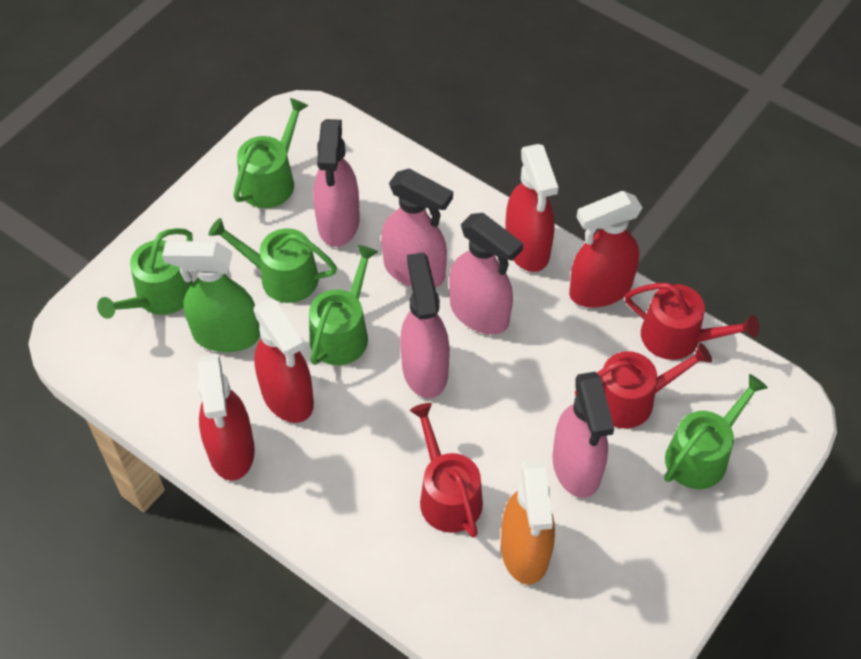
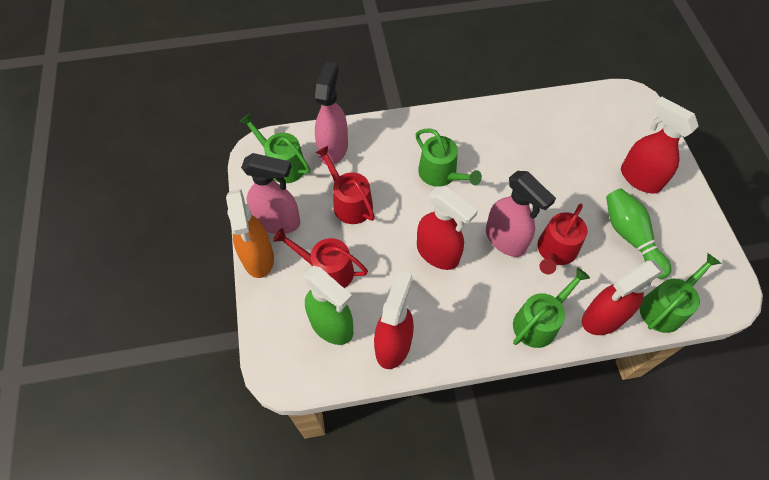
green bowling pin: none = 0 -> [606,188,671,279] = 1
green watering can: [97,228,193,319] [208,218,337,303] [233,98,309,208] [309,245,378,365] [664,374,768,489] = 5 -> [240,113,310,183] [416,129,482,187] [513,267,590,348] [640,253,721,333] = 4
pink spray bottle: [313,119,360,247] [381,169,453,288] [400,252,450,398] [449,213,523,335] [553,372,614,498] = 5 -> [241,153,300,234] [315,61,348,165] [486,171,556,257] = 3

